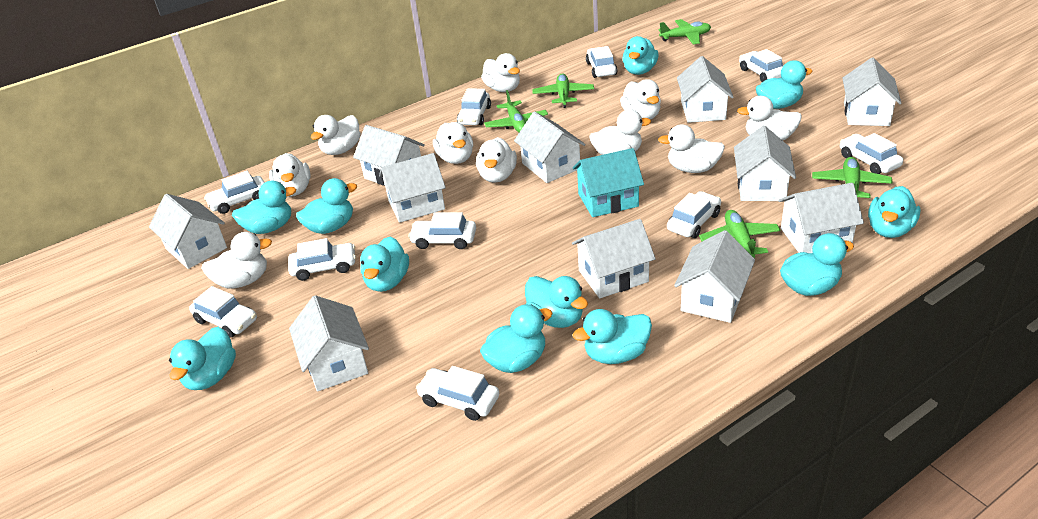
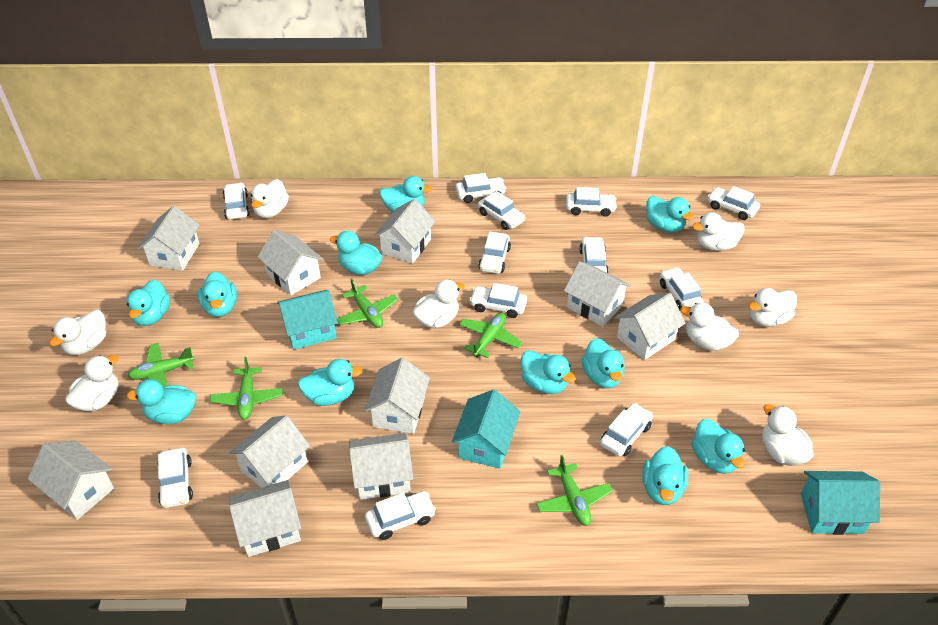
turquoise house: [573,148,644,217] = 1 -> [277,290,338,350] [452,389,520,469] [801,471,880,535] = 3
white car: [189,286,257,338] [204,171,265,214] [288,238,356,281] [408,212,476,249] [416,366,499,421] [457,88,491,125] [586,46,618,78] [667,191,721,238] [739,49,783,82] [840,133,903,174] = 10 -> [157,448,193,508] [223,182,250,220] [365,491,436,540] [455,173,507,203] [469,283,527,318] [478,191,526,230] [478,232,511,274] [566,187,617,217] [579,237,608,273] [600,403,653,457] [660,267,704,310] [707,186,760,220] = 12
white duck: [201,232,272,289] [269,153,311,197] [311,115,360,155] [433,122,473,164] [476,137,517,183] [481,53,520,92] [589,109,651,155] [620,79,661,119] [658,124,725,173] [737,96,802,141] = 10 -> [49,310,106,355] [65,355,119,411] [251,179,289,218] [413,280,465,328] [680,302,739,351] [692,212,745,251] [748,288,797,327] [762,404,814,466] = 8
white house: [149,194,227,269] [289,295,369,391] [353,125,425,186] [379,153,446,223] [514,111,586,183] [572,219,656,298] [674,230,755,323] [677,56,734,123] [734,126,796,201] [778,183,864,253] [843,58,902,126] = 11 -> [28,440,114,520] [138,206,200,271] [229,415,310,488] [229,480,301,557] [258,230,323,295] [349,433,413,500] [364,358,430,434] [374,199,435,264] [564,261,631,327] [614,293,685,360] = 10

